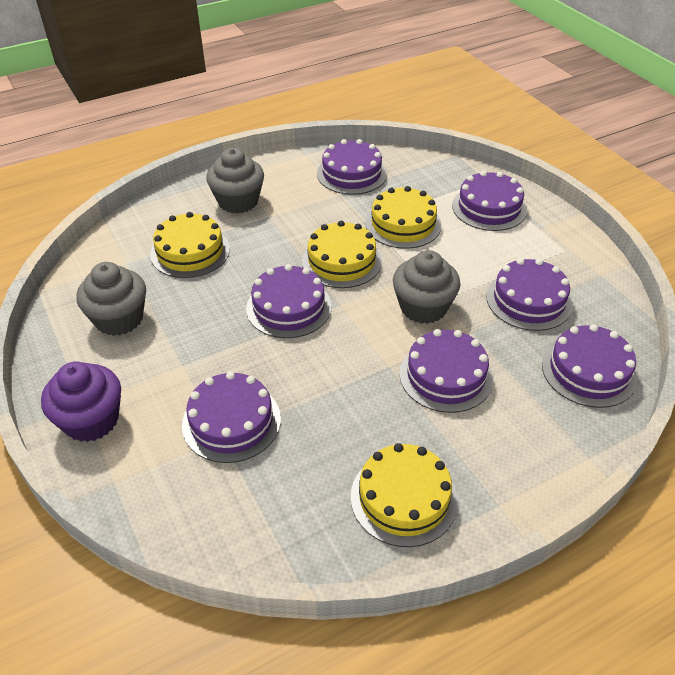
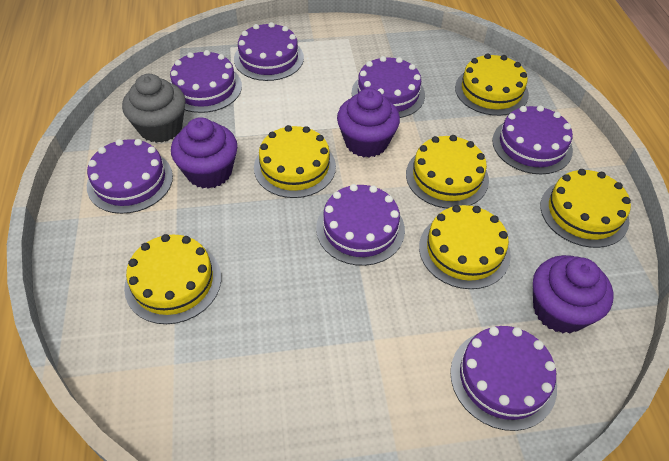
grey cupcake: [76,262,146,336] [206,148,264,213] [393,250,461,324] = 3 -> [122,74,186,143] = 1
purple cupcake: [41,361,121,442] = 1 -> [171,117,238,189] [337,88,400,158] [533,255,614,333] = 3
yellow cake: [150,212,230,278] [302,221,382,288] [351,443,458,547] [365,186,442,249] = 4 -> [124,234,221,324] [254,125,336,198] [406,135,489,208] [419,205,511,289] [455,53,529,116] [540,169,631,248] = 6

